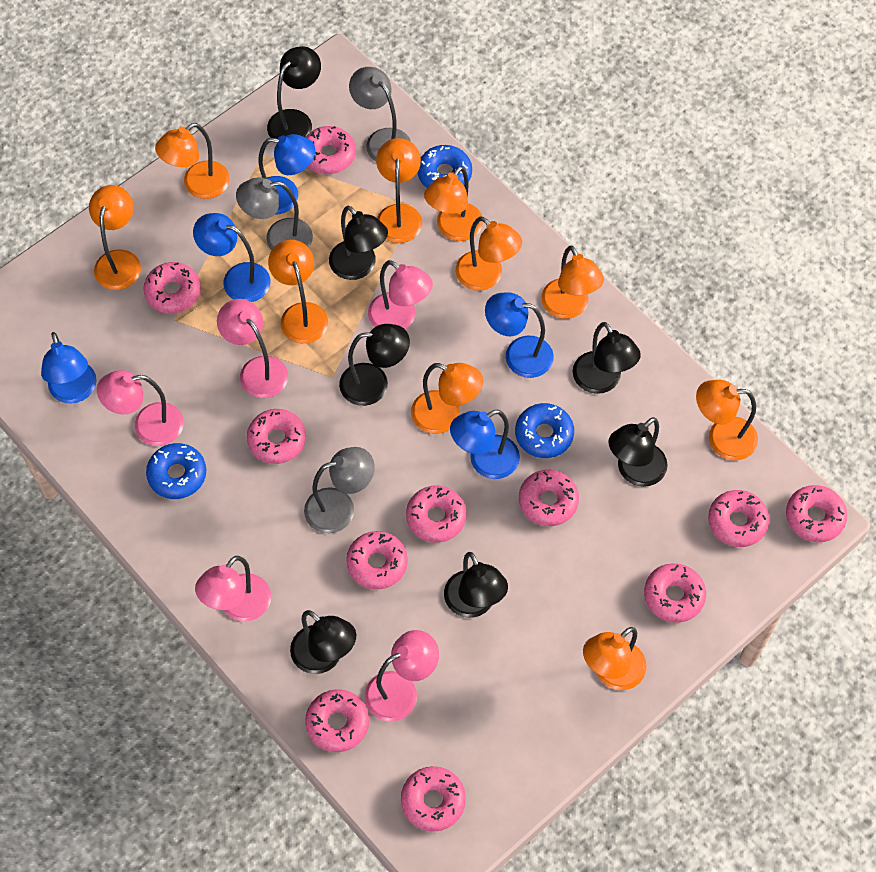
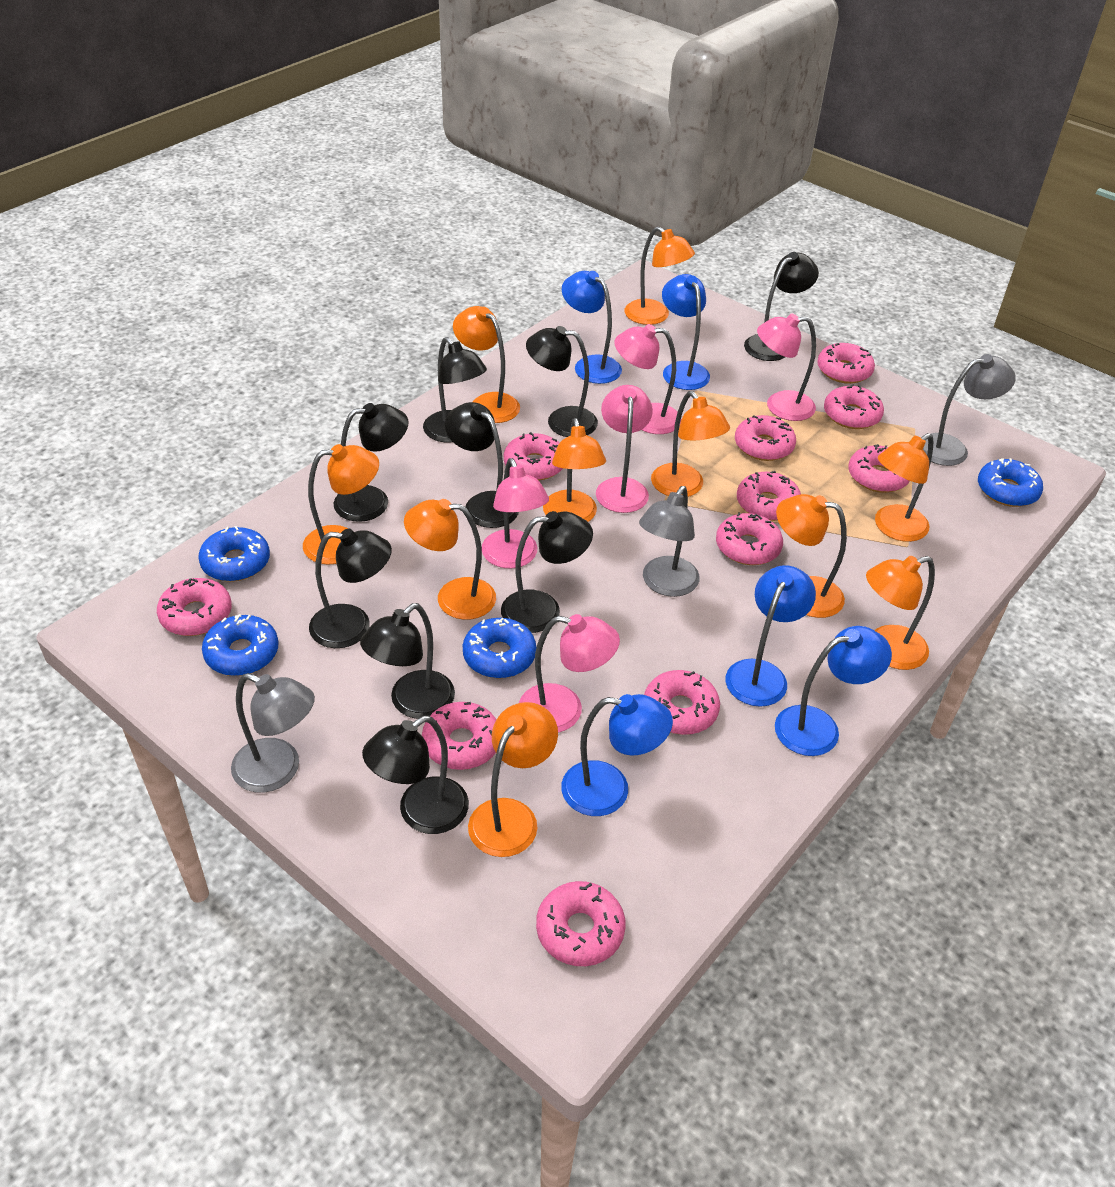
black lamp: [267,46,321,139] [290,610,356,674] [329,206,388,280] [339,324,410,406] [444,552,508,618] [573,322,641,394] [608,417,668,487] = 7 -> [309,529,392,648] [334,403,409,522] [360,603,455,719] [362,716,469,834] [423,337,487,442] [445,402,519,528] [501,511,593,633] [526,326,598,437] [744,252,819,361] = 9
blue donut: [146,443,206,499] [418,145,472,188] [515,403,574,458] = 3 -> [198,526,270,582] [202,614,279,676] [463,618,536,678] [978,458,1043,507] = 4

